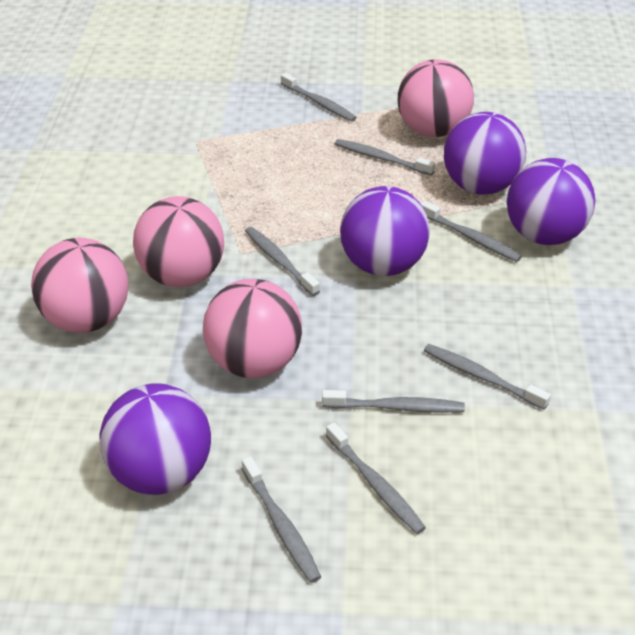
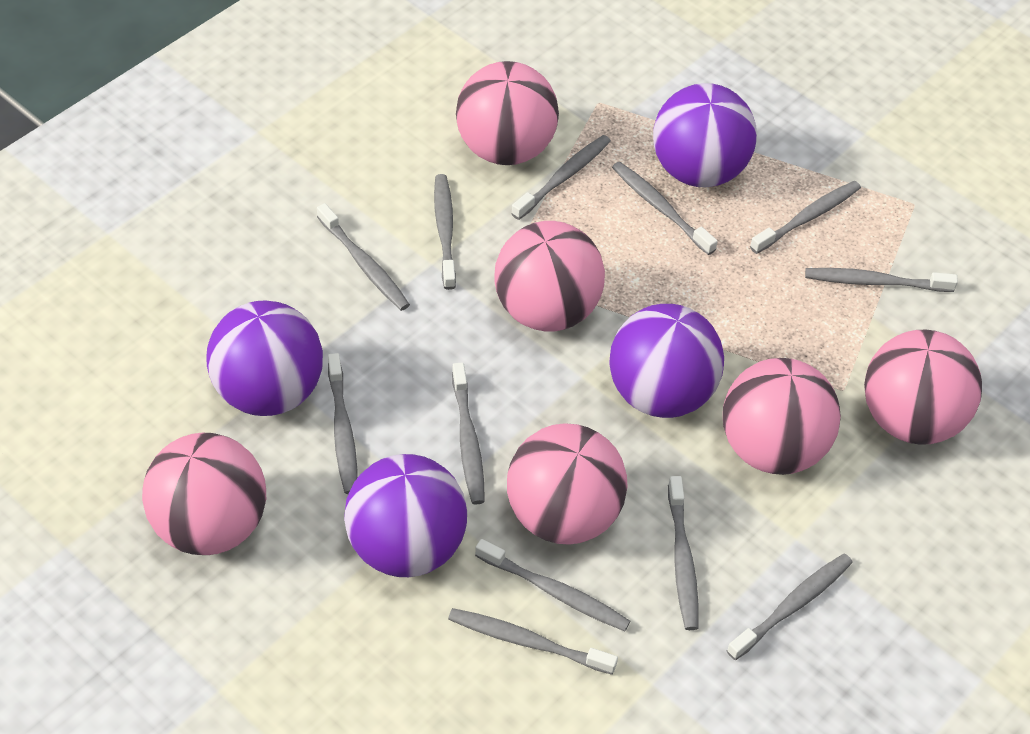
grey toothbrush: [242,456,321,583] [245,227,320,296] [281,73,357,122] [322,390,465,413] [326,422,426,534] [335,139,435,176] [421,201,522,262] [424,344,551,410] = 8 -> [317,203,410,311] [328,353,357,494] [434,174,456,290] [448,608,618,675] [452,363,485,504] [475,539,631,631] [511,135,611,220] [612,162,718,255] [668,476,699,630] [727,554,853,660] [750,181,861,254] [805,268,958,292] = 12
pink ball: [31,238,129,333] [133,196,224,287] [203,279,302,378] [398,59,474,137] = 4 -> [142,433,266,555] [456,61,559,165] [494,221,605,332] [507,423,628,545] [723,358,841,475] [864,330,982,445] = 6

